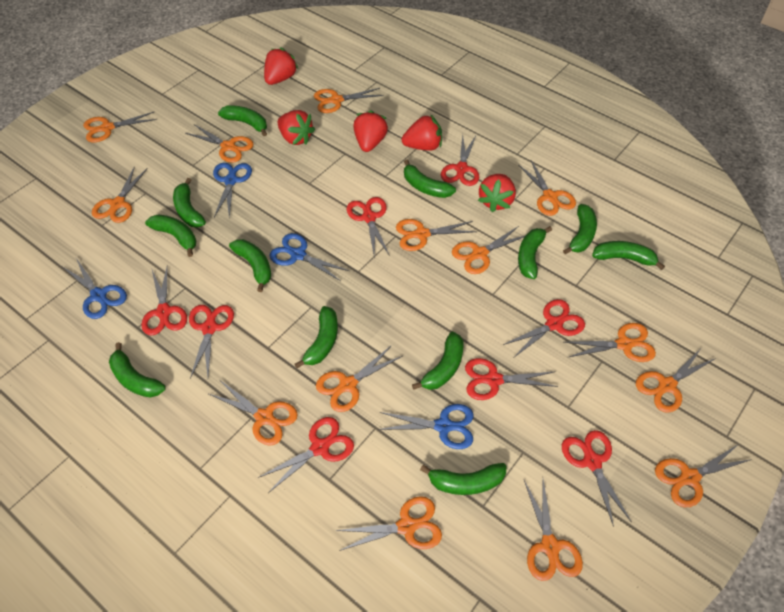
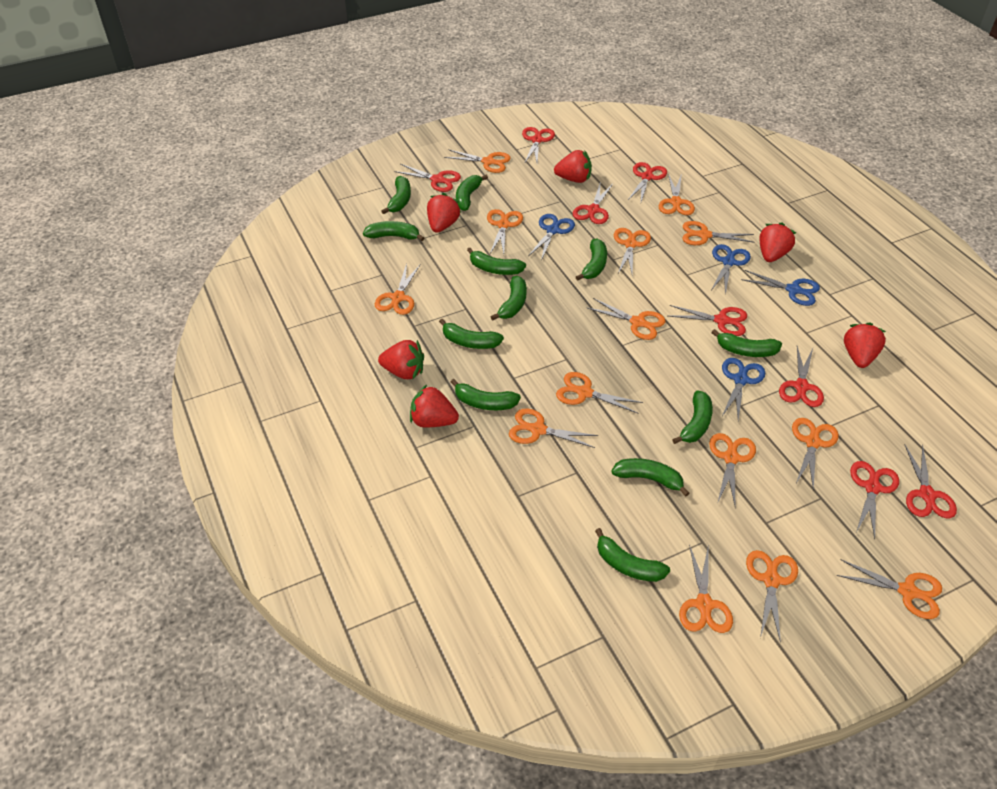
red strawberry: [264,47,298,85] [277,110,315,145] [353,111,388,152] [401,114,442,151] [478,174,516,212] = 5 -> [378,340,424,379] [410,385,459,427] [427,193,461,233] [554,150,592,183] [760,223,796,262] [844,323,886,368] = 6

